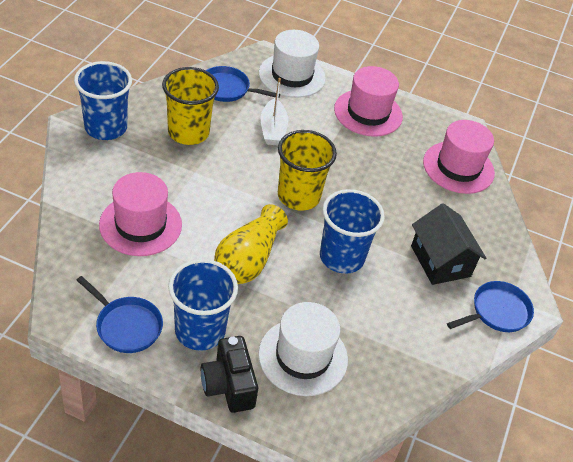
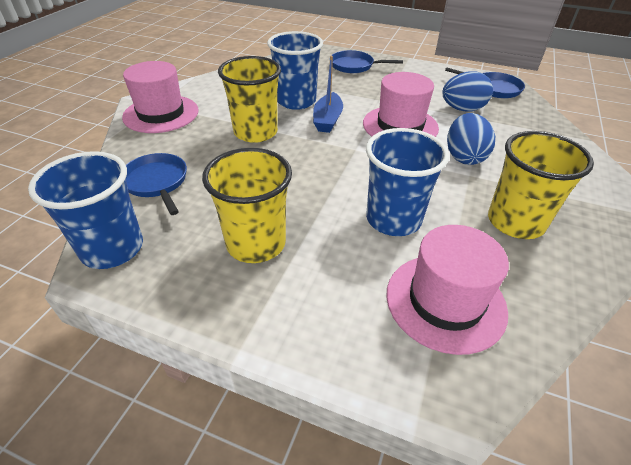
black camera: [201,336,258,413] = 1 -> none = 0
black house: [411,203,486,285] = 1 -> none = 0
blue boat: none = 0 -> [313,56,343,133] = 1
blue egg: none = 0 -> [442,71,493,111] [447,113,495,165] = 2
white boat: [261,78,288,146] = 1 -> none = 0
white hat: [258,302,348,396] [259,30,326,98] = 2 -> none = 0
yellow cup: [162,67,219,145] [278,130,337,210] = 2 -> [202,148,292,263] [218,56,281,143] [488,131,594,239] = 3
yellow vase: [214,204,288,284] = 1 -> none = 0

